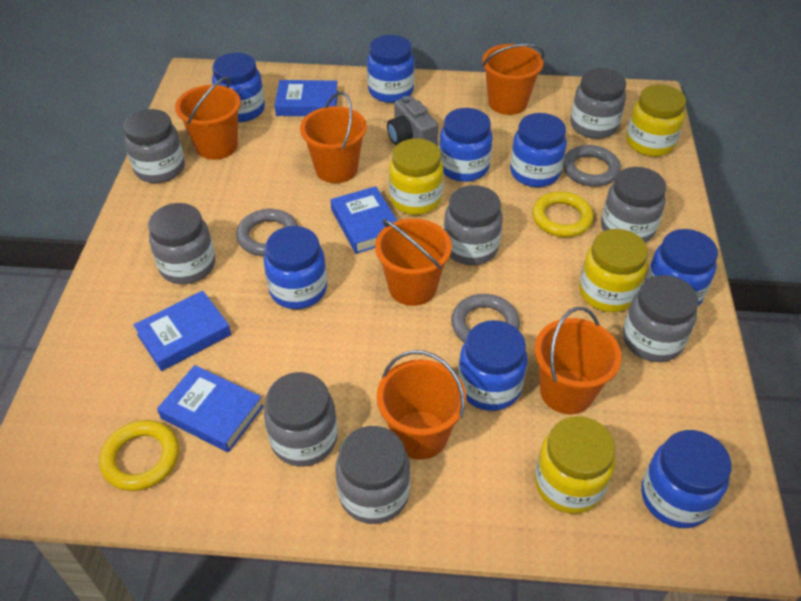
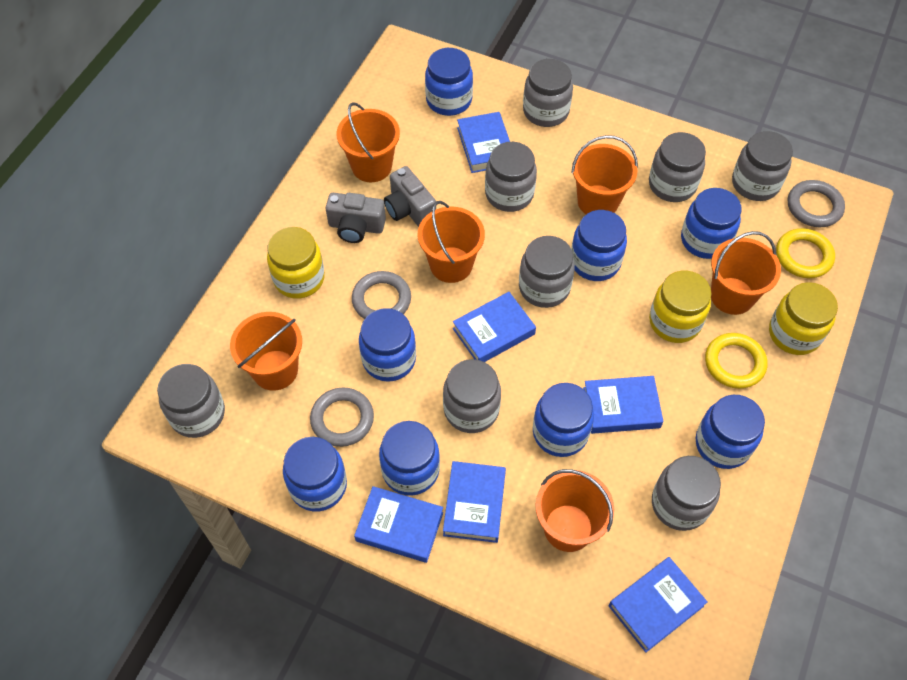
blue book: [133,291,231,371] [157,365,264,453] [274,80,338,116] [330,186,397,254] = 4 -> [354,486,443,563] [443,461,506,543] [453,292,536,362] [457,112,510,173] [583,376,664,434] [609,557,707,653] = 6
grey camera: [387,96,438,146] = 1 -> [326,193,386,243] [384,166,436,227] = 2
yellow jar: [389,138,444,215] [535,416,615,514] [579,229,648,312] [626,85,686,157] = 4 -> [267,227,325,299] [649,271,711,343] [769,282,838,355] = 3

